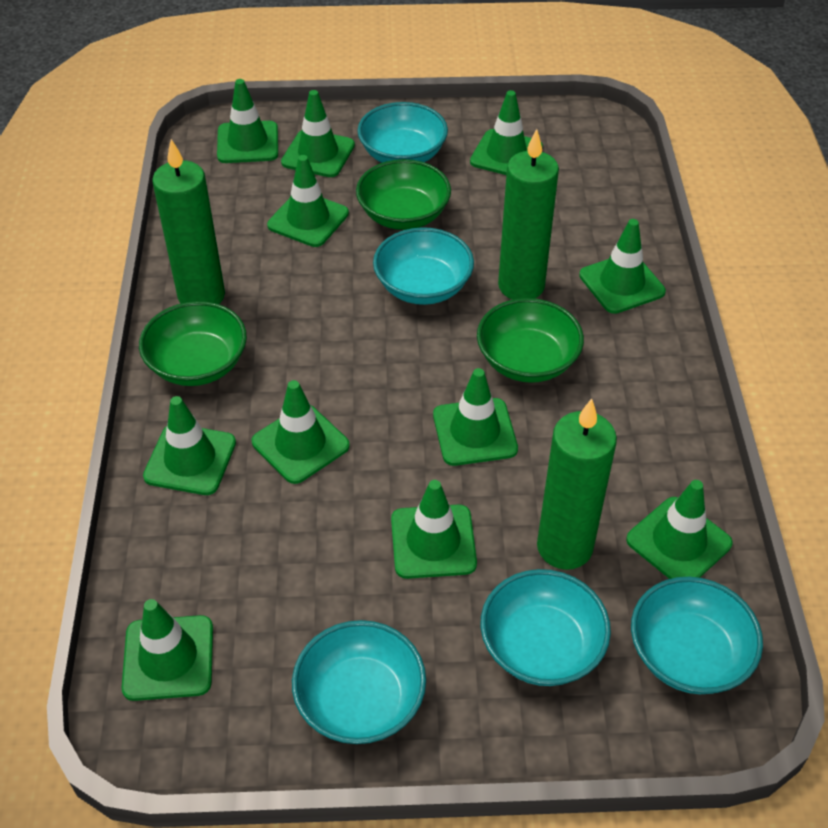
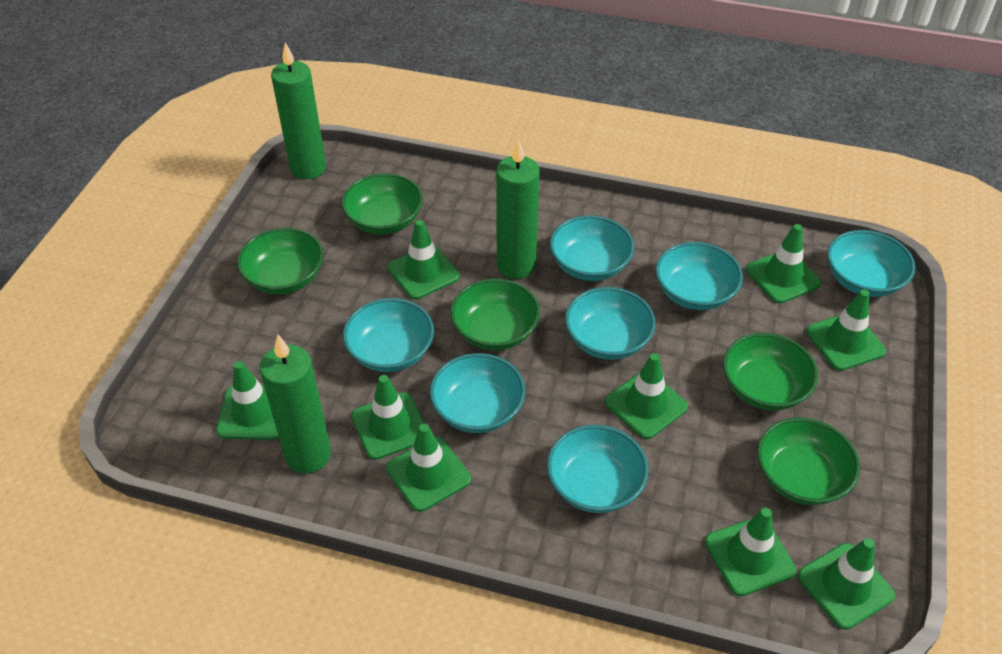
green bowl: [139,301,247,386] [356,159,451,230] [477,298,584,383] = 3 -> [237,228,324,294] [342,173,423,235] [450,279,540,351] [723,333,818,411] [757,417,860,505] = 5
green traffic cone: [122,599,213,701] [143,396,236,495] [217,79,278,163] [252,380,350,484] [267,155,349,247] [281,90,355,177] [391,480,477,579] [433,368,518,466] [470,90,543,175] [579,219,666,314] [626,480,733,579] = 11 -> [216,361,279,440] [351,375,425,460] [386,424,471,512] [388,220,460,299] [605,353,688,439] [705,508,796,596] [746,224,821,303] [798,538,895,630] [806,289,886,371] = 9
turquoise bowl: [292,620,426,744] [357,102,448,163] [373,227,474,305] [481,569,611,686] [631,577,763,694] = 5 -> [343,298,434,372] [430,353,525,433] [547,425,648,513] [550,215,634,281] [565,287,656,360] [655,242,743,310] [827,230,915,297] = 7

